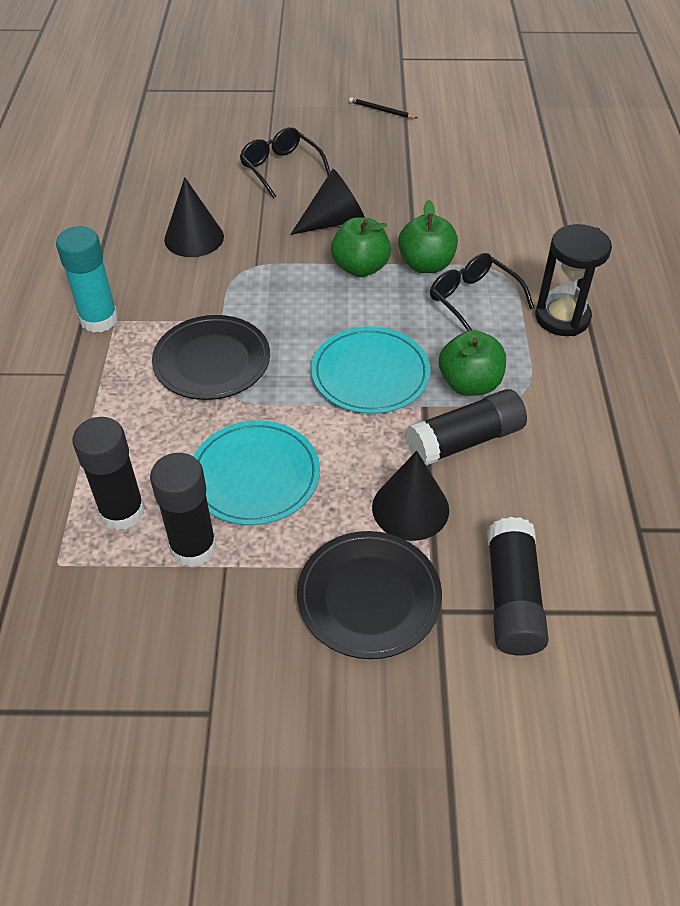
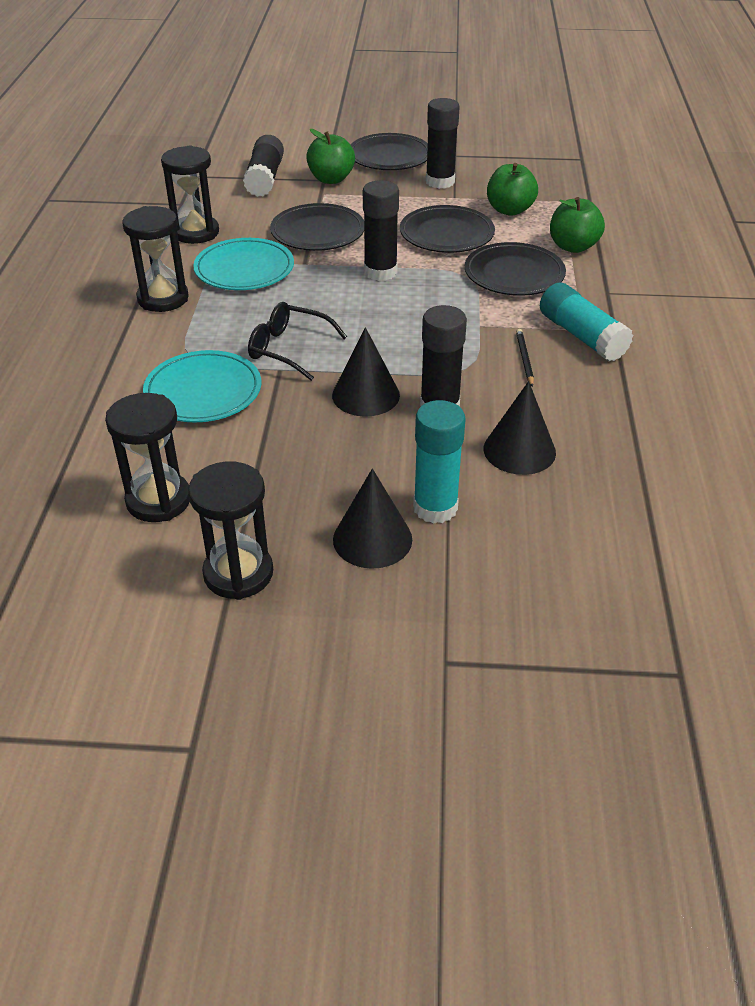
black glasses: [240,127,330,198] [430,253,534,331] = 2 -> [248,302,347,381] = 1
black hourglass: [535,224,612,336] = 1 -> [105,393,190,522] [122,206,189,312] [161,146,219,244] [188,461,273,600] = 4
black plate: [152,315,270,400] [297,531,442,659] = 2 -> [270,203,364,251] [351,133,428,170] [400,205,495,253] [465,242,566,296] = 4
turquoise glue stick: [56,226,118,333] = 1 -> [413,400,466,524] [540,283,633,361] = 2

